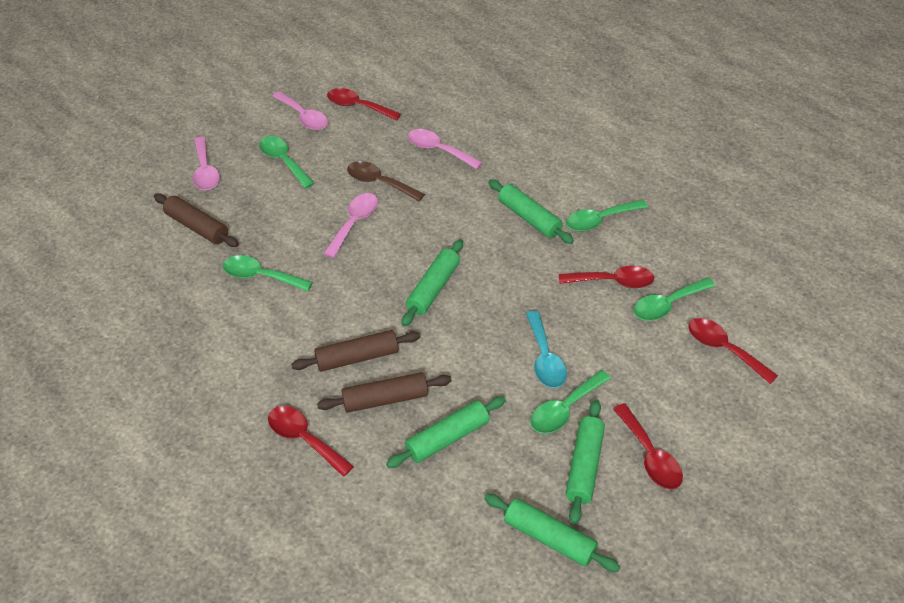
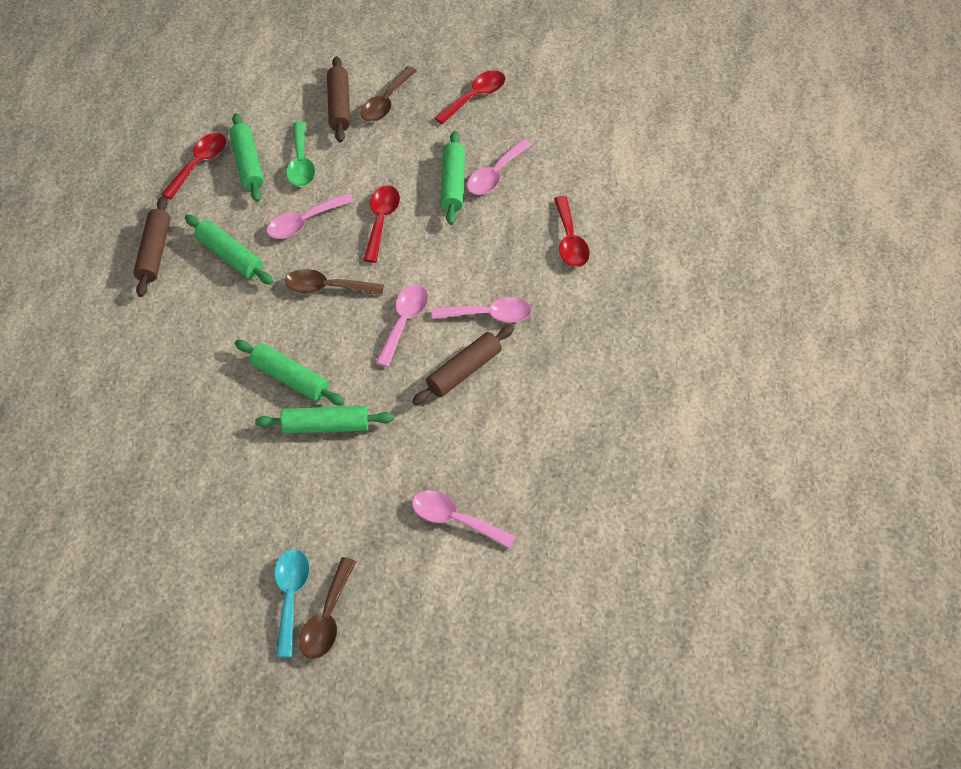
brown spoon: [347,161,425,201] = 1 -> [285,269,384,295] [299,557,356,659] [360,66,417,122] = 3
green spoon: [223,255,313,291] [259,136,315,189] [530,370,611,434] [566,199,648,232] [633,278,715,321] = 5 -> [286,121,315,187] = 1
pink spoon: [193,137,220,190] [272,91,328,130] [323,193,378,258] [408,129,483,169] = 4 -> [267,193,354,239] [376,285,428,367] [412,491,516,549] [431,297,532,323] [467,139,532,195] = 5
red spoon: [268,406,354,477] [327,88,401,121] [559,266,654,288] [613,403,683,489] [689,318,778,384] = 5 -> [161,133,226,199] [364,186,400,263] [434,70,505,124] [554,196,590,267] = 4

